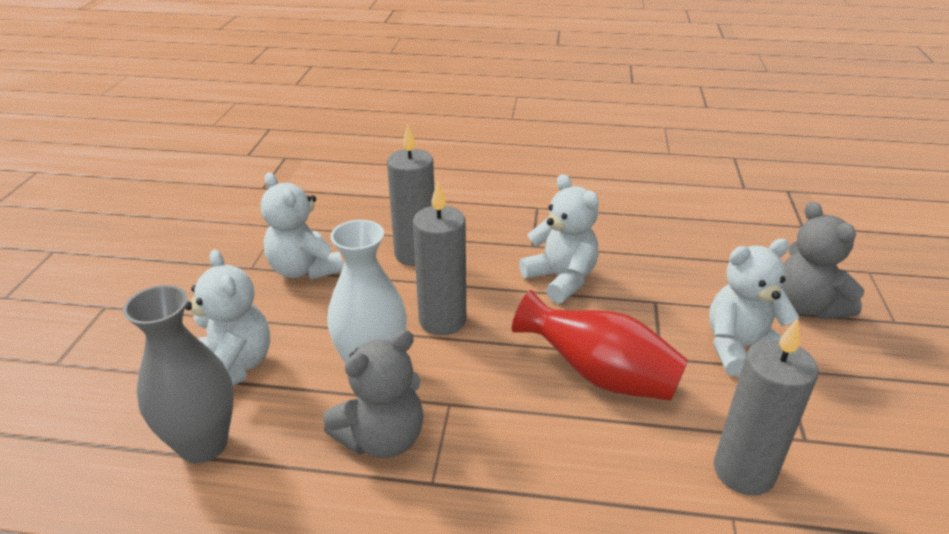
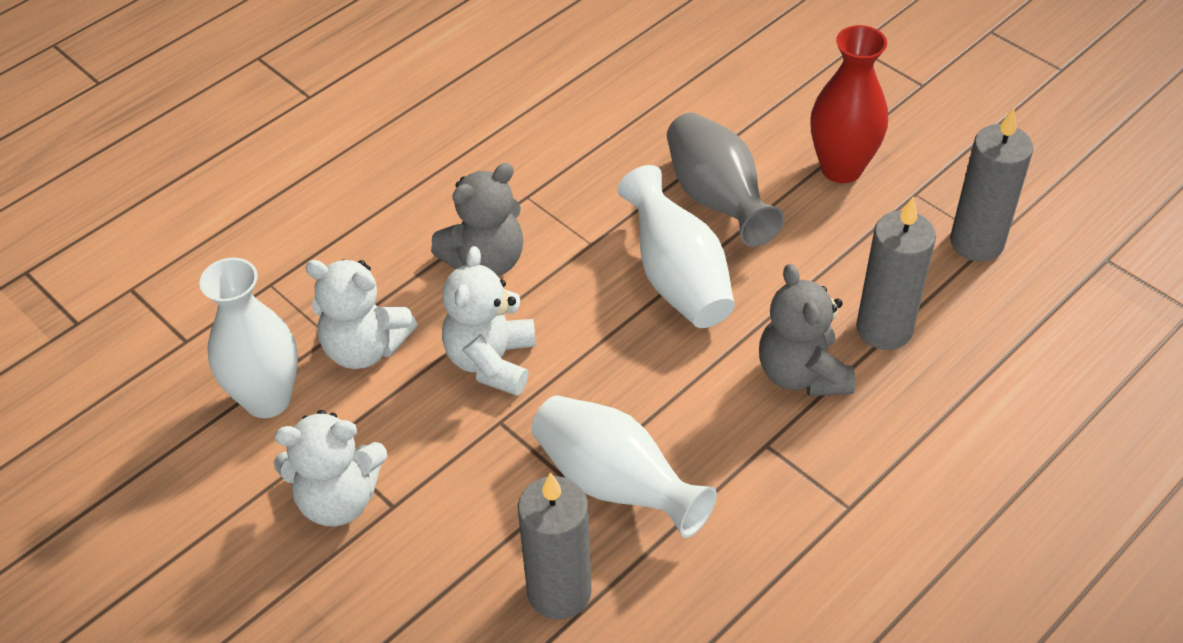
white teddy bear: [185,250,270,387] [261,172,343,280] [519,174,599,304] [709,239,799,376] = 4 -> [274,410,387,526] [305,259,417,369] [442,246,536,396] = 3
white vase: [327,220,407,364] = 1 -> [199,258,298,418] [532,395,717,538] [617,165,735,328] = 3

